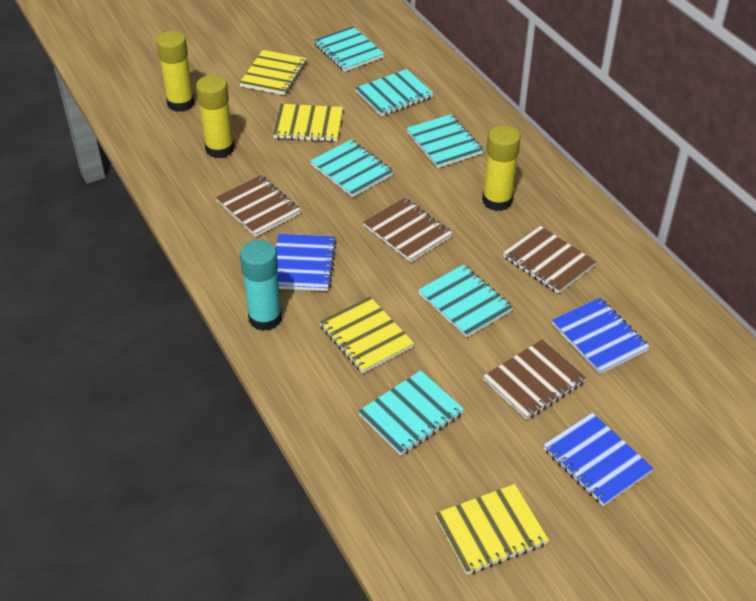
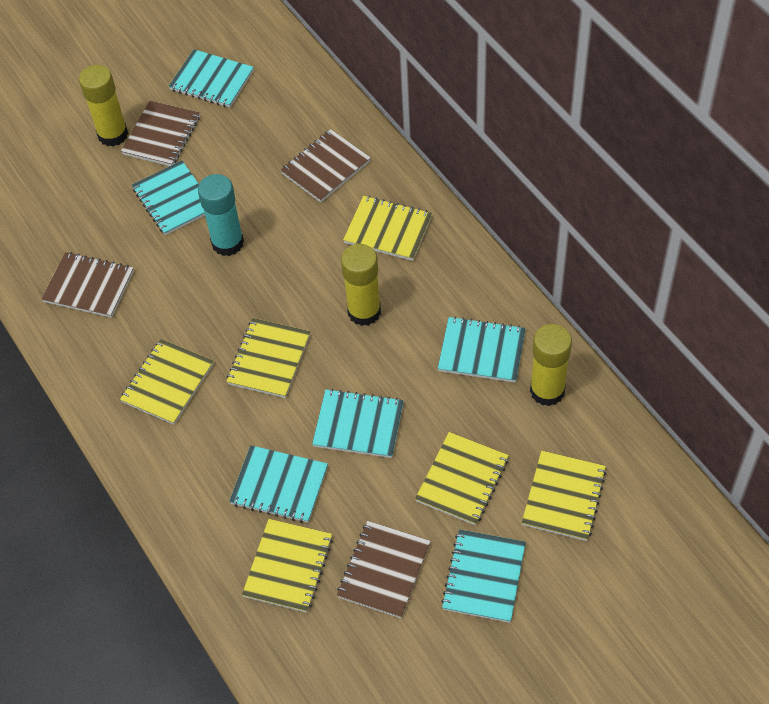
blue notebook: [276,234,337,291] [544,413,654,506] [552,298,650,374] = 3 -> none = 0
yellow notebook: [239,50,307,95] [273,104,343,142] [319,296,414,373] [435,484,549,575] = 4 -> [120,339,214,425] [226,318,310,398] [242,519,333,613] [343,196,432,261] [415,432,509,525] [522,451,607,541] = 6

